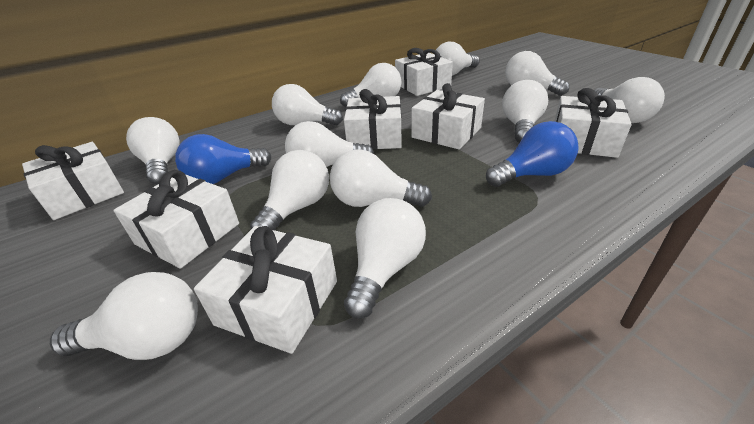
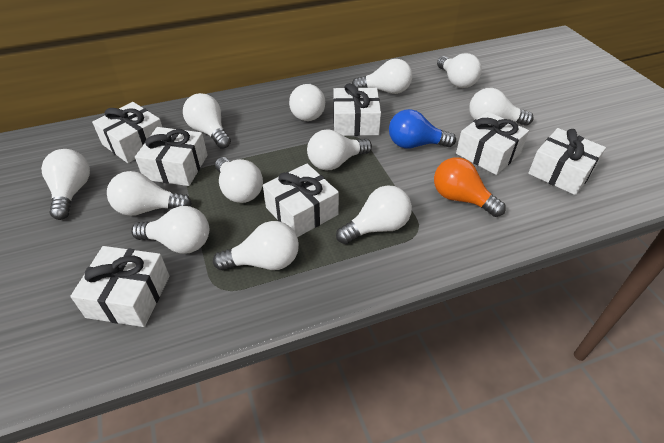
blue light bulb: [175,134,272,184] [486,121,578,187] = 2 -> [389,109,456,149] = 1
orange light bulb: none = 0 -> [434,157,506,217] = 1

